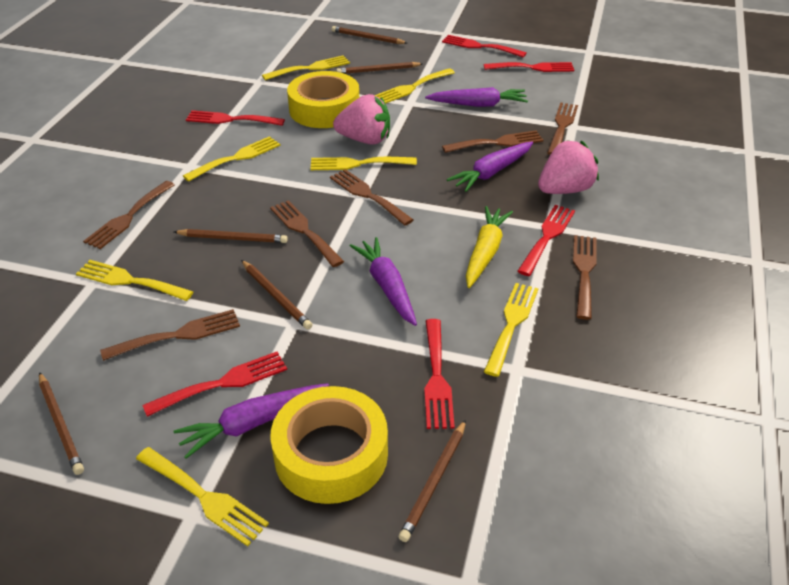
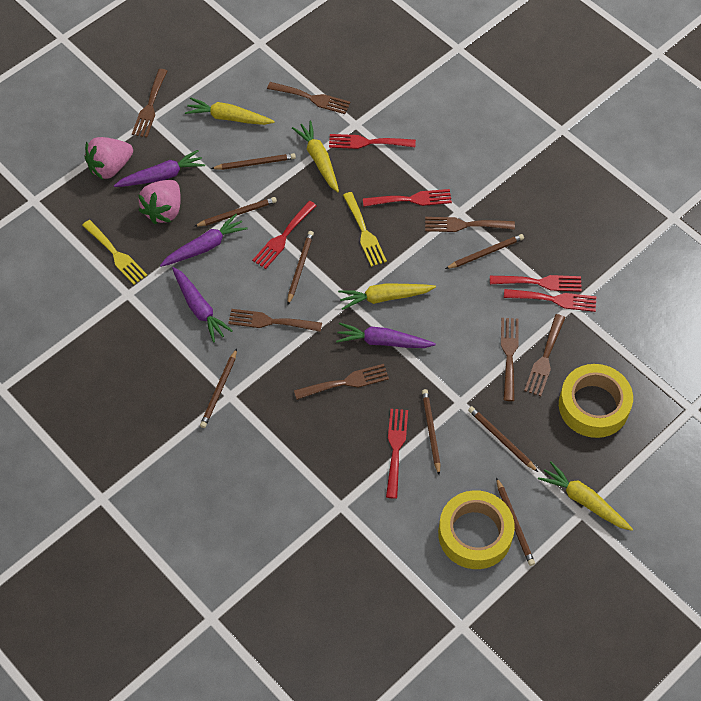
brown pencil: [39,372,84,475] [174,229,288,243] [241,260,313,329] [332,26,407,44] [336,62,423,74] [398,420,466,542] = 6 -> [194,197,277,227] [200,349,237,428] [211,153,296,170] [287,231,314,304] [422,389,440,475] [445,234,524,269] [468,406,538,472] [496,477,535,566] = 8
yellow carrot: [466,206,513,288] = 1 -> [185,97,275,125] [292,121,339,192] [338,283,436,310] [538,461,633,531] = 4
yellow fork: [76,260,193,301] [136,447,269,546] [183,136,281,182] [262,55,350,80] [310,157,417,170] [375,68,455,104] [484,283,539,377] = 7 -> [82,220,147,285] [343,192,387,267] = 2

